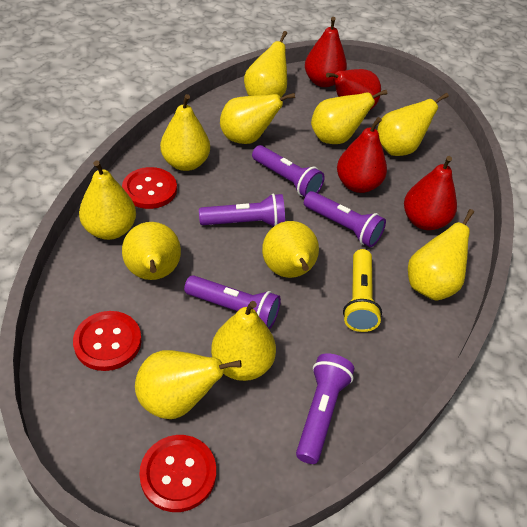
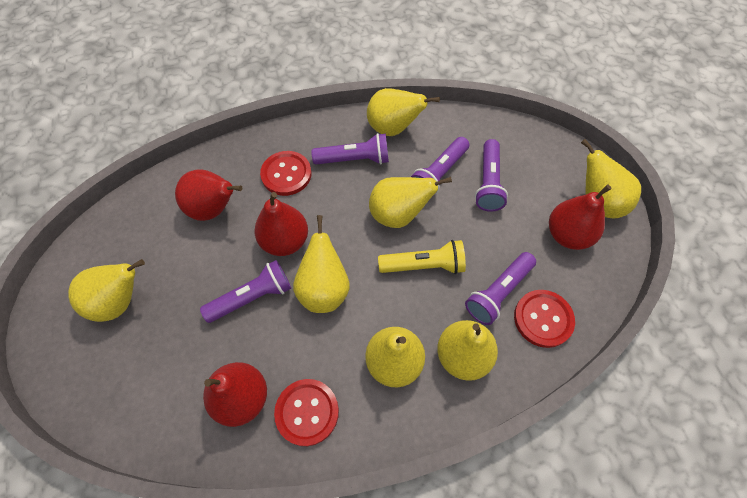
yellow pear: [79,160,136,240] [122,222,181,280] [135,350,242,419] [160,94,210,171] [211,301,276,381] [220,93,295,144] [244,31,287,97] [262,221,319,278] [311,90,387,144] [377,93,449,156] [408,209,474,301] = 11 -> [68,259,145,322] [293,215,350,313] [365,327,425,387] [367,88,440,136] [369,177,452,228] [437,320,498,381] [581,139,641,218] = 7

